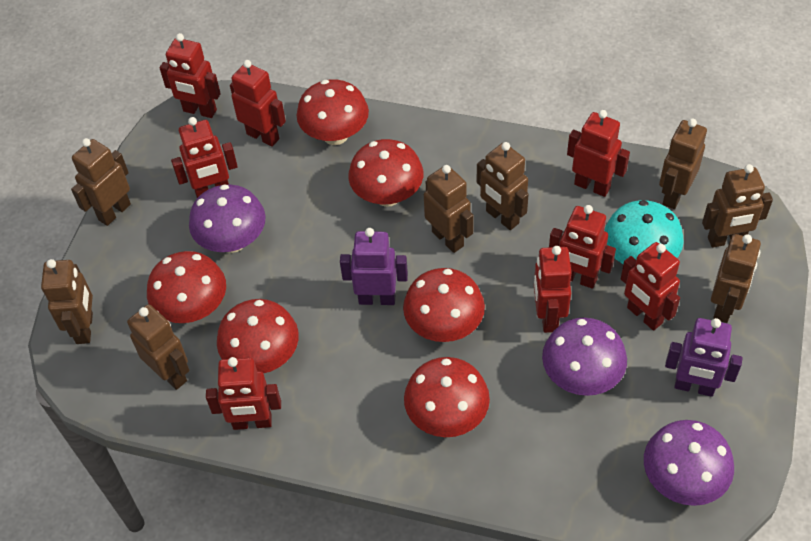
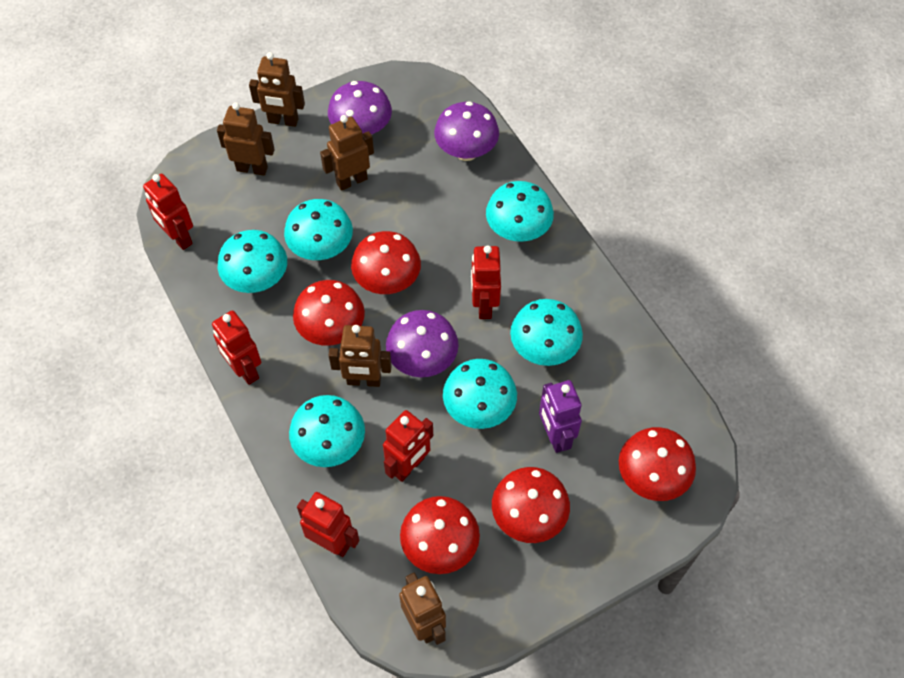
brown robot: [41,259,93,344] [71,138,131,226] [127,304,190,390] [424,165,474,253] [477,142,529,230] [659,118,707,209] [702,164,773,248] [711,234,761,323] = 8 -> [217,102,275,176] [249,52,305,127] [320,115,374,191] [328,325,392,387] [399,573,446,645] = 5
purple robot: [340,228,408,305] [665,318,743,397] = 2 -> [539,380,582,453] = 1
red mushroom: [147,251,226,323] [217,299,299,373] [297,79,369,145] [348,139,423,207] [403,268,485,342] [404,357,490,437] = 6 -> [293,280,365,346] [351,231,421,294] [400,496,480,574] [492,467,570,543] [619,427,696,501] = 5
red robot: [160,33,221,118] [171,117,238,198] [206,357,281,430] [230,60,286,147] [534,246,572,333] [549,205,616,289] [567,110,630,197] [621,242,680,331] = 8 -> [143,174,193,250] [212,310,261,385] [297,492,360,557] [383,410,433,482] [471,245,501,319] = 5
turquoise mushroom: [604,200,684,264] = 1 -> [218,230,287,293] [284,199,353,260] [289,395,365,467] [443,359,517,429] [486,181,554,242] [510,299,583,366] = 6

